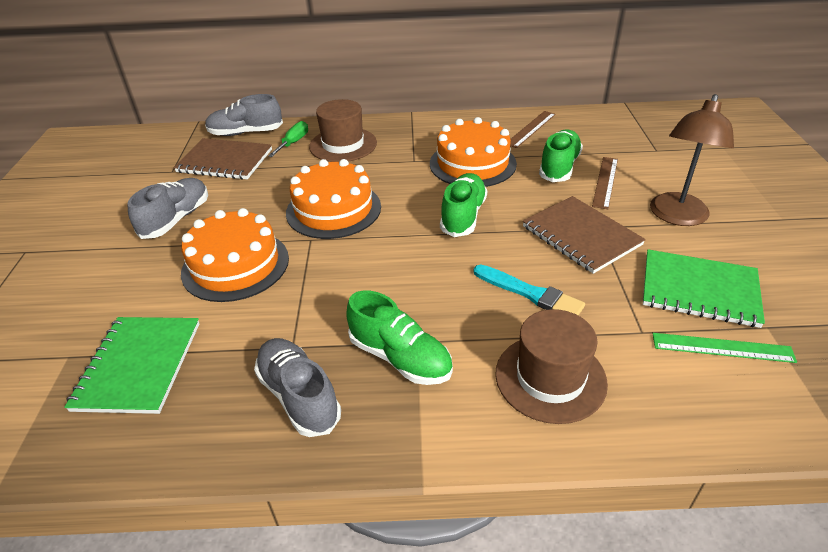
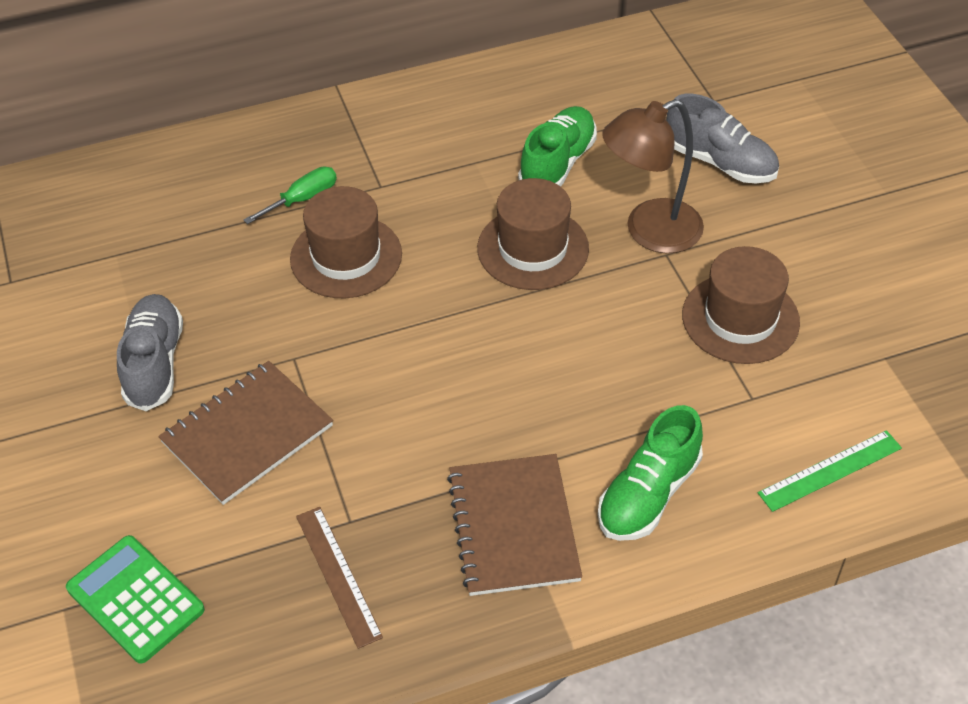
brown hat: [309,99,377,162] [495,309,608,424] = 2 -> [290,186,402,298] [477,178,589,290] [682,246,800,364] = 3
brown ruler: [510,111,556,148] [592,157,618,209] = 2 -> [296,507,383,649] = 1
green calculator: none = 0 -> [66,535,205,664] = 1
green notebook: [64,317,200,414] [643,249,765,328] = 2 -> none = 0
green shoe: [346,291,453,385] [440,173,487,237] [539,129,583,182] = 3 -> [518,106,597,186] [598,405,703,541] = 2
grey shoe: [127,178,208,239] [205,94,283,136] [254,338,341,437] = 3 -> [117,294,183,411] [666,94,779,183] = 2
orange cake: [181,208,289,302] [286,159,381,239] [430,117,517,187] = 3 -> none = 0
turquoise brush: [474,265,585,315] = 1 -> none = 0

